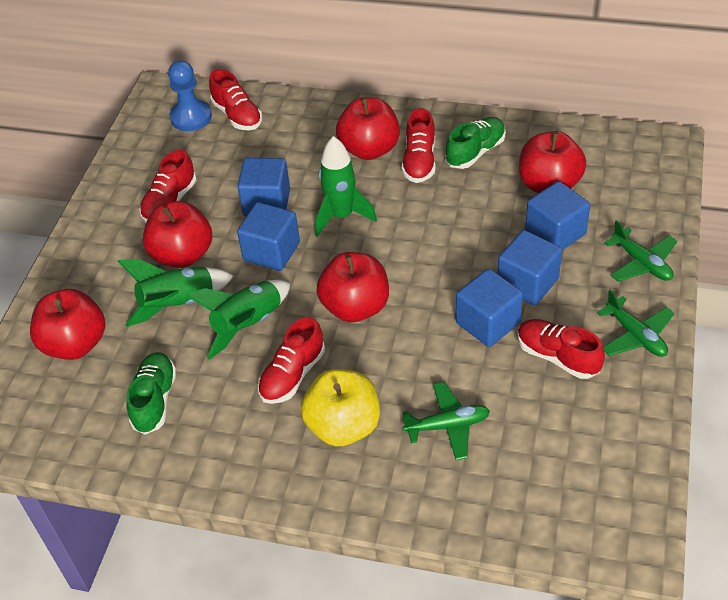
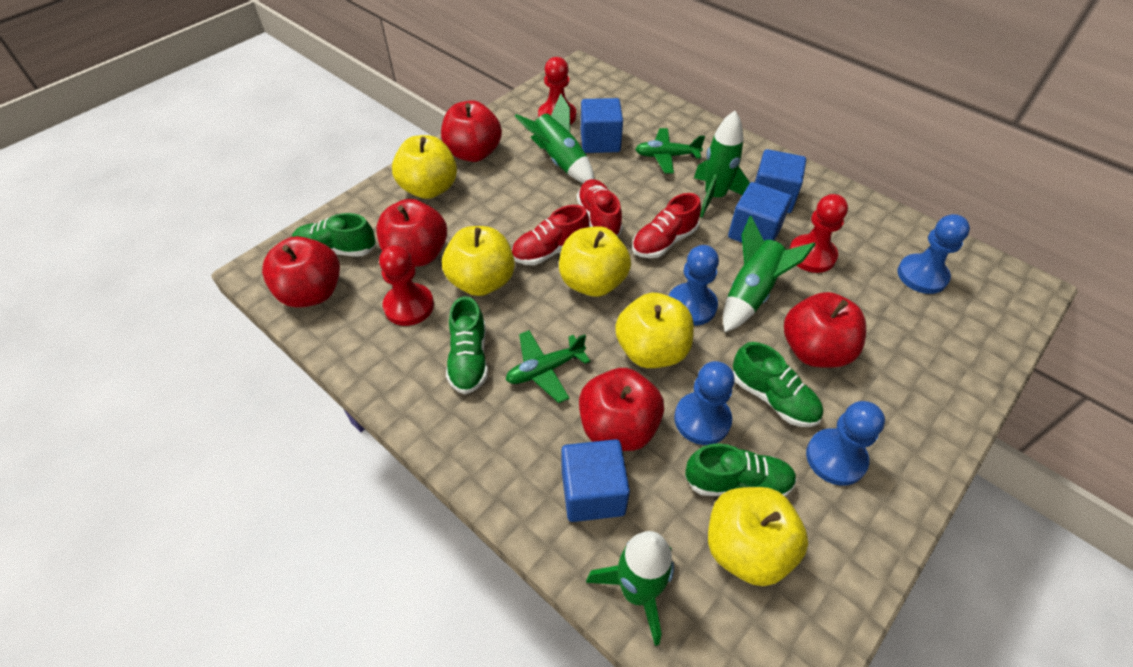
blue cube: [237,158,290,216] [237,202,300,271] [456,269,523,347] [498,230,562,305] [525,181,590,250] = 5 -> [561,439,630,522] [581,98,623,153] [728,182,792,243] [755,149,806,213] = 4
blue pawn: [168,60,212,131] = 1 -> [669,245,719,326] [674,361,735,445] [806,401,885,486] [898,214,970,294] = 4
green plane: [403,382,490,460] [597,290,675,357] [604,220,677,282] = 3 -> [506,330,590,403] [635,128,705,174] = 2
green rocket: [118,259,233,327] [186,280,290,360] [315,136,377,237] = 3 -> [515,93,594,183] [586,531,674,646] [694,111,750,217] [723,216,816,332] = 4
green shoe: [126,352,177,434] [446,117,506,169] = 2 -> [292,213,376,256] [446,296,488,394] [685,443,797,497] [733,342,823,427] = 4
red pawn: none = 0 -> [379,245,434,326] [538,57,576,125] [789,194,848,273] = 3
red shoe: [139,150,196,223] [209,69,262,130] [258,317,325,404] [402,108,436,183] [518,319,605,379] = 5 -> [512,205,590,265] [577,179,623,236] [632,193,701,258] = 3
yellow apple: [300,369,380,446] = 1 -> [392,135,457,199] [442,226,515,296] [559,226,631,297] [615,293,694,368] [708,487,808,586] = 5

